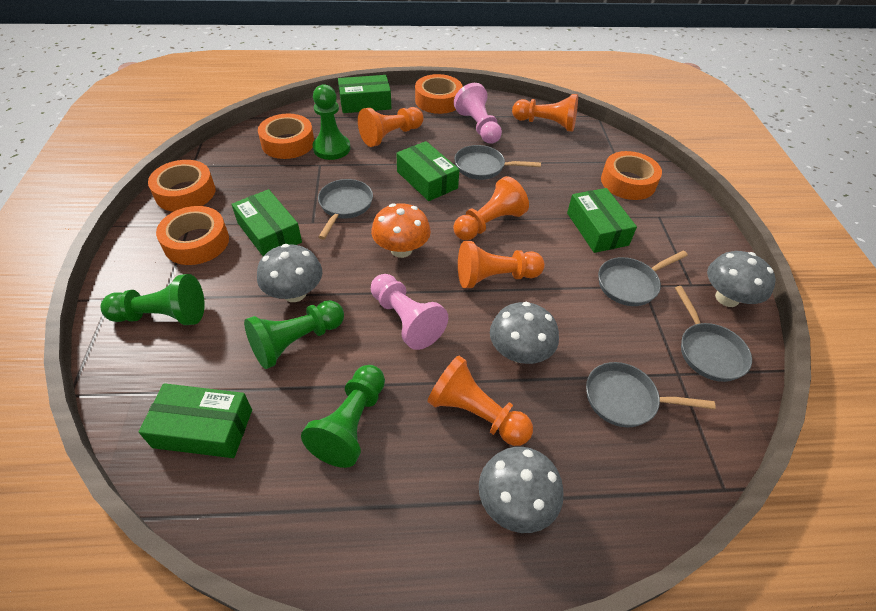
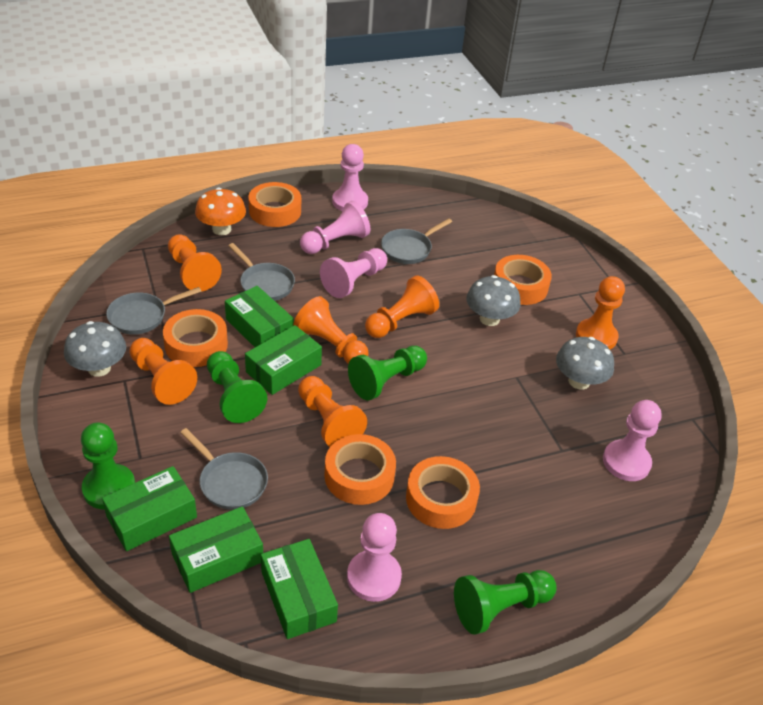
grey mushroom: [257,244,322,302] [479,447,563,533] [490,302,559,364] [707,251,776,307] = 4 -> [64,321,126,377] [466,275,521,326] [556,337,614,390] = 3
grey pan: [318,179,373,239] [454,145,541,180] [586,362,715,427] [598,251,688,306] [675,286,752,382] = 5 -> [106,287,202,335] [180,428,268,510] [228,243,295,301] [381,218,452,264] = 4
orange pawn: [358,107,424,147] [427,356,533,446] [453,176,529,241] [458,241,545,288] [512,94,578,132] = 5 -> [129,338,197,405] [168,234,222,292] [293,296,369,364] [298,376,367,447] [365,275,439,338] [576,276,625,349] = 6
pink pawn: [371,274,448,350] [454,83,502,144] = 2 -> [300,201,371,254] [320,248,387,298] [332,144,368,211] [347,513,402,602] [603,400,661,481] = 5

